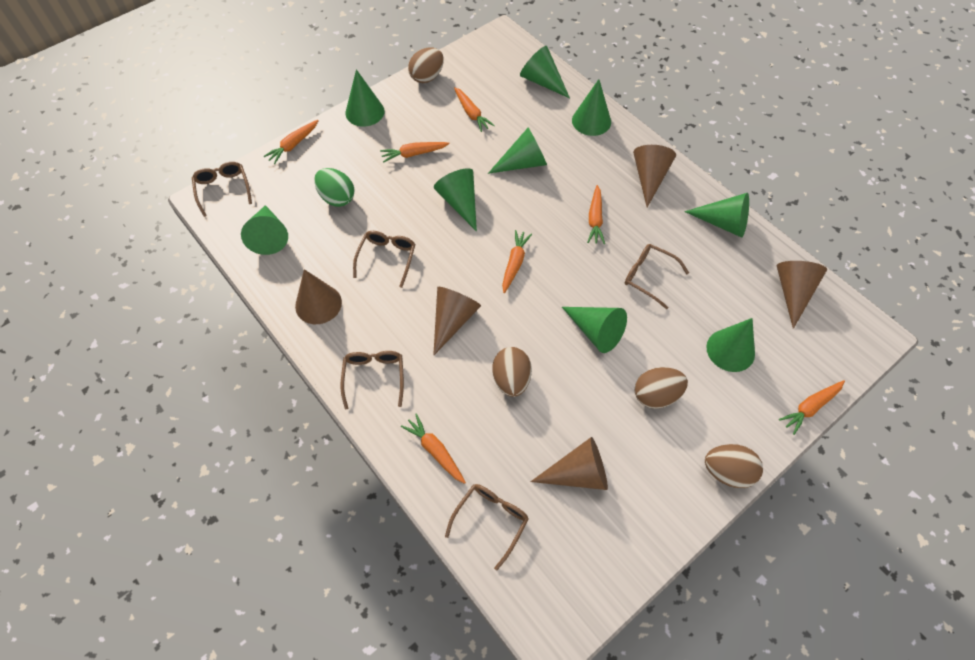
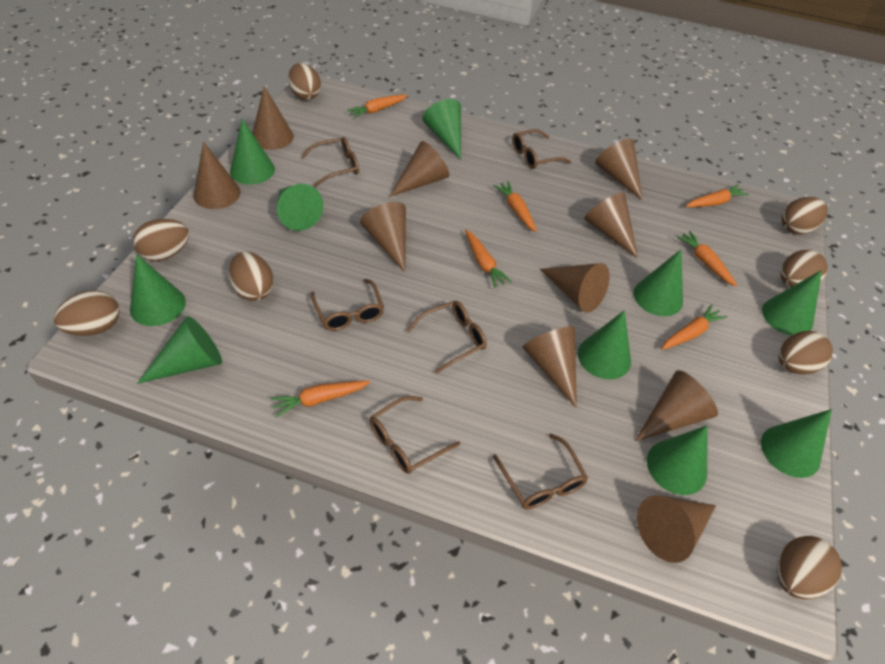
brown cone: [295,269,342,324] [433,287,481,356] [530,437,608,490] [633,145,676,207] [777,261,827,329] = 5 -> [193,142,241,209] [252,86,294,150] [360,202,406,273] [389,141,449,197] [522,326,577,408] [540,263,609,313] [584,192,638,259] [595,139,643,200] [635,370,718,441] [637,495,716,563] = 10
brown egg: [408,47,444,83] [492,347,532,397] [635,367,688,409] [705,444,763,488] = 4 -> [54,290,120,336] [133,219,189,261] [229,252,274,301] [288,63,321,100] [777,536,842,600] [778,331,833,375] [780,250,827,287] [781,197,828,234] = 8
brown glasses: [192,162,252,217] [340,351,404,410] [353,231,415,288] [445,484,529,570] [625,244,689,309] = 5 -> [301,137,359,187] [311,279,384,331] [370,396,460,474] [406,301,487,374] [493,434,588,509] [512,129,571,169] = 6
green cone: [241,205,288,255] [345,69,384,127] [434,168,477,232] [488,128,547,174] [520,46,570,98] [562,307,627,353] [572,79,611,136] [684,193,749,238] [706,318,755,372] = 9 -> [130,254,186,326] [137,316,222,384] [230,119,275,184] [277,184,323,231] [422,99,461,159] [578,310,631,379] [633,250,683,316] [647,425,708,495] [761,409,832,478] [762,270,822,336] = 10
green egg: [314,168,354,207] = 1 -> none = 0

